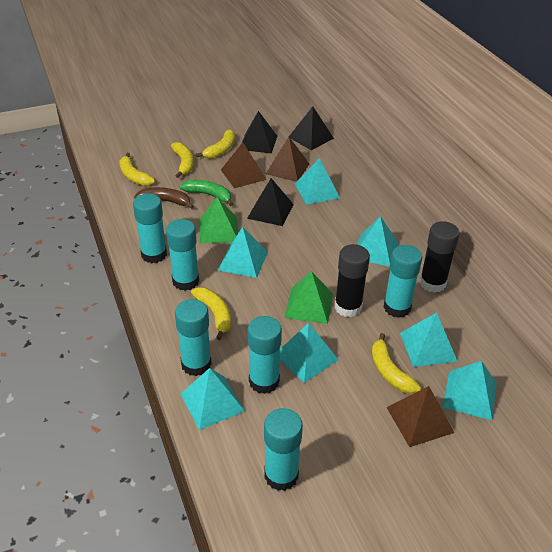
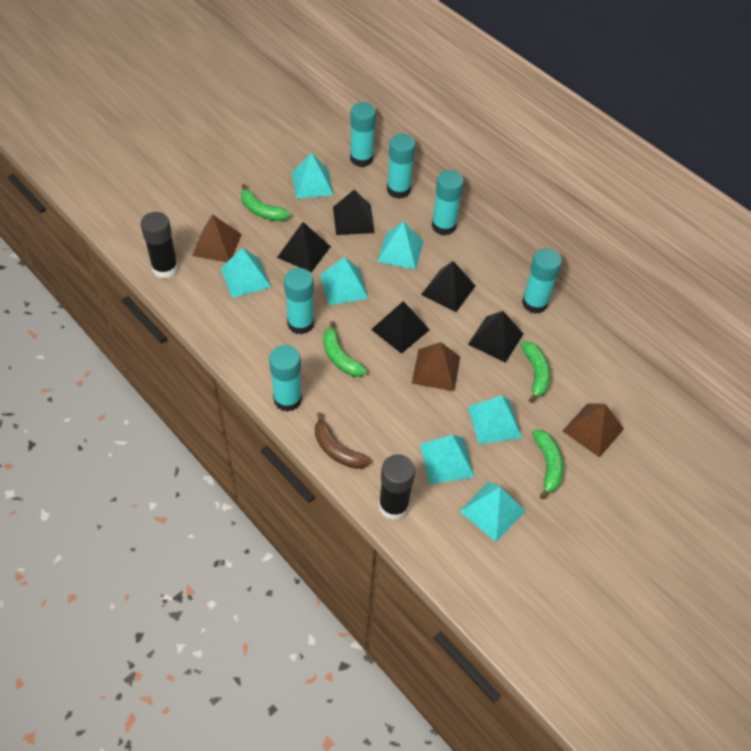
black pyramid: [241,111,277,154] [247,178,294,226] [289,106,334,150] = 3 -> [277,222,331,272] [333,189,375,235] [371,301,430,354] [421,261,475,312] [468,311,523,363] = 5
green banana: [180,180,233,206] = 1 -> [241,184,291,221] [323,321,367,377] [520,342,550,403] [532,430,563,500] = 4
green pyramid: [200,197,238,243] [285,271,333,324] = 2 -> none = 0
yellow banana: [119,153,155,186] [171,142,193,178] [191,287,231,340] [196,129,235,158] [372,333,421,394] = 5 -> none = 0

